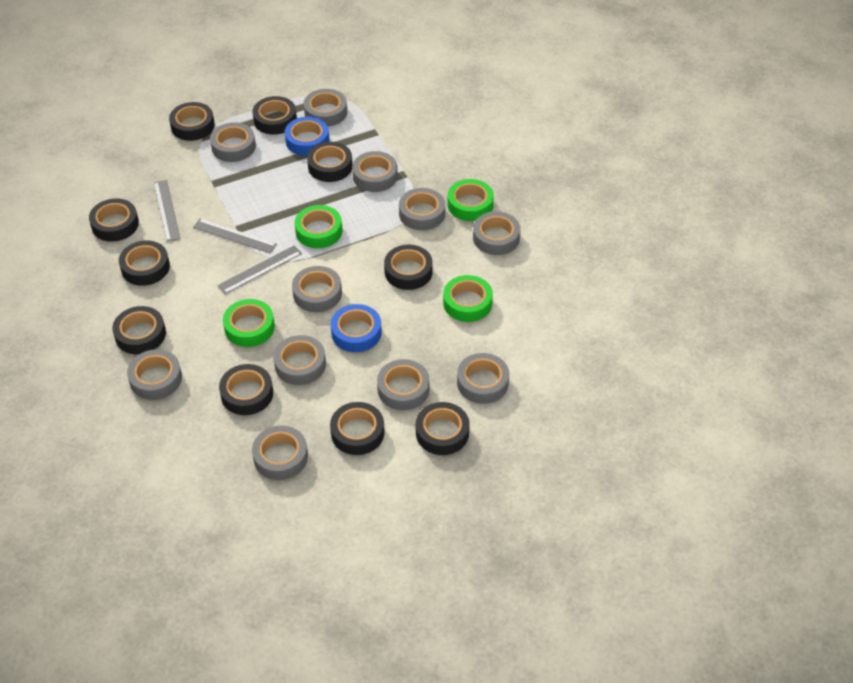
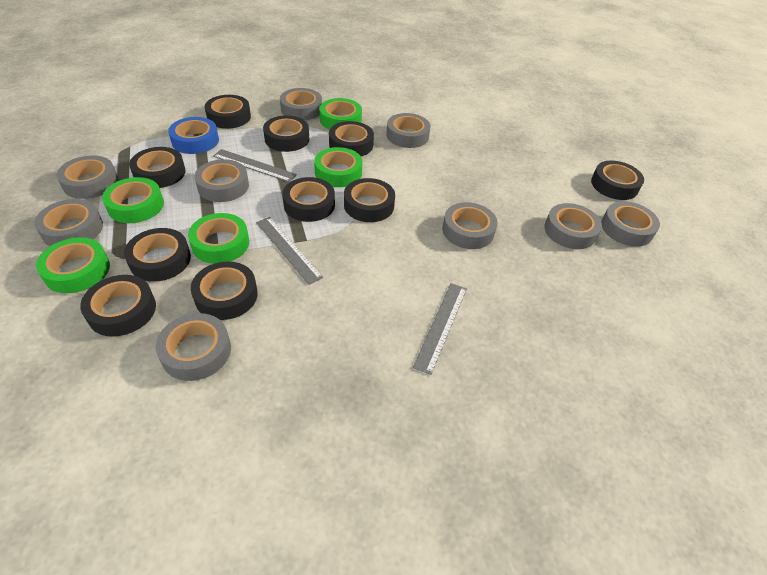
blue tape: [285,116,330,156] [331,304,382,352] = 2 -> [168,117,219,154] = 1
green tape: [223,299,275,347] [295,205,342,248] [443,275,493,322] [447,179,494,221] = 4 -> [36,237,110,293] [102,177,164,223] [188,213,249,264] [314,147,362,187] [319,98,362,130] = 5
grey tape: [127,349,182,400] [210,122,256,162] [252,426,308,480] [273,335,326,385] [292,266,342,312] [304,89,347,127] [352,151,398,192] [377,359,430,410] [399,188,445,230] [457,353,509,404] [473,211,521,255] = 11 -> [34,199,103,246] [56,156,118,199] [156,313,231,381] [194,159,249,202] [280,88,322,120] [386,113,430,148] [442,202,498,249] [544,203,602,249] [601,201,660,247] = 9

